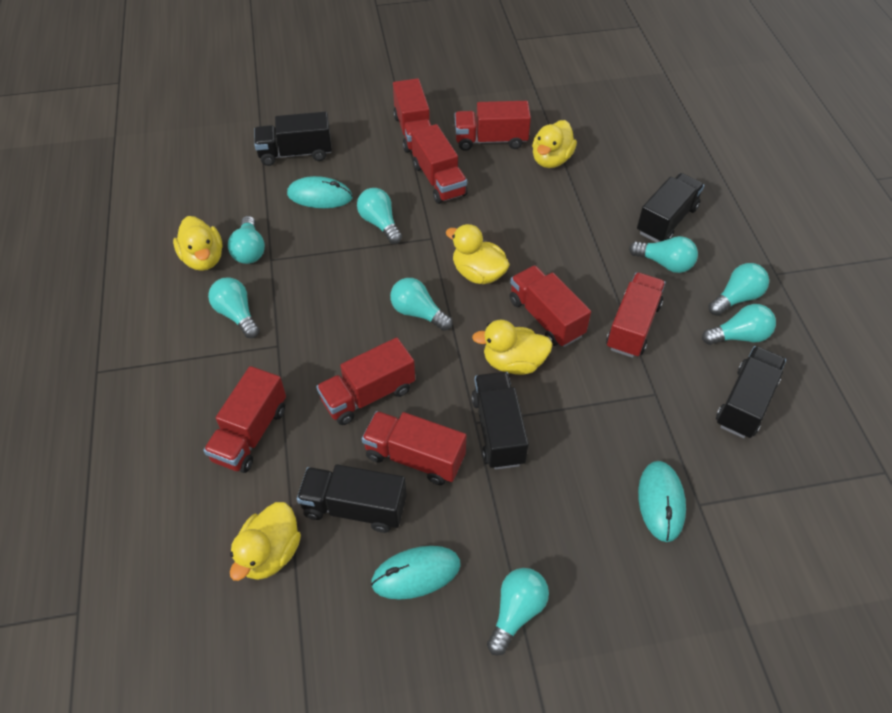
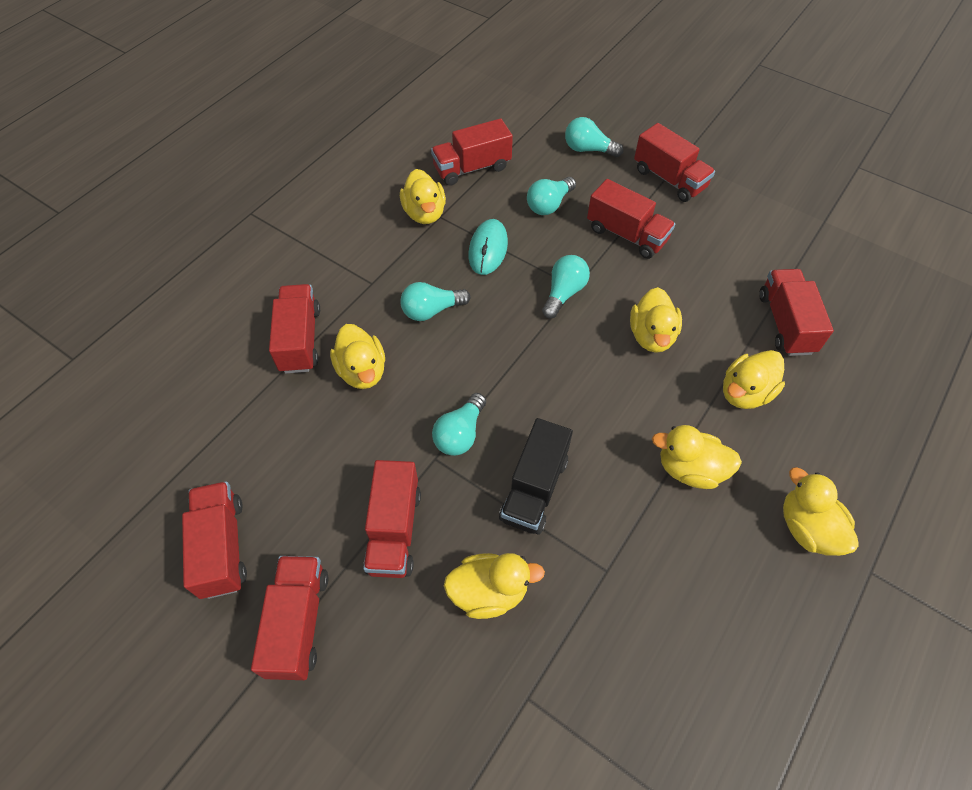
black truck: [254,112,332,166] [297,464,407,533] [471,372,529,470] [637,173,704,243] [716,346,786,438] = 5 -> [499,418,573,535] = 1
turquoise light bulb: [208,277,260,338] [228,216,265,264] [357,188,402,244] [390,278,453,331] [487,568,549,655] [629,236,698,273] [702,304,776,345] [709,263,769,316] = 8 -> [400,282,470,321] [432,393,486,456] [527,177,576,215] [542,255,590,318] [565,117,624,157] = 5
turquoise mouse: [287,176,353,208] [371,546,461,600] [638,461,686,542] = 3 -> [469,219,508,275] = 1
yellow duck: [173,216,223,271] [230,502,301,581] [446,224,510,284] [472,320,553,375] [532,120,577,168] = 5 -> [330,324,385,389] [400,169,446,224] [444,553,545,619] [630,287,682,353] [652,425,742,489] [723,350,785,409] [783,467,859,556] = 7

